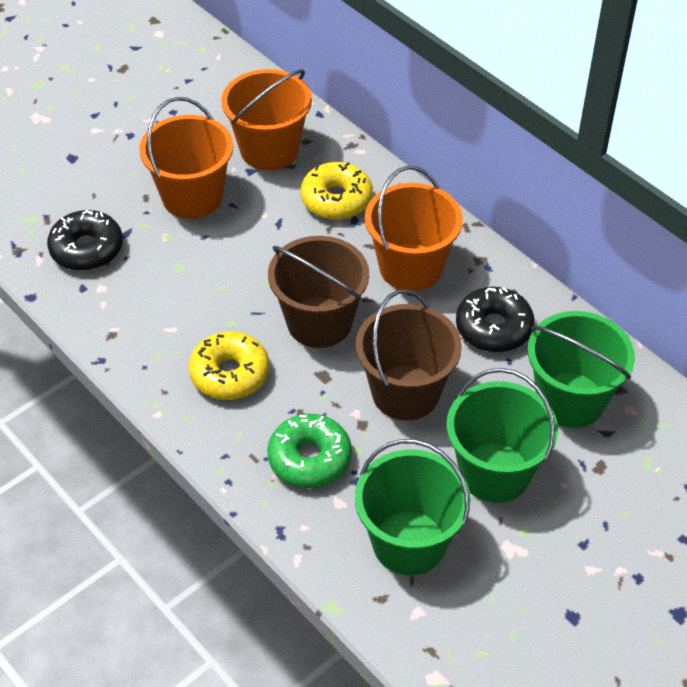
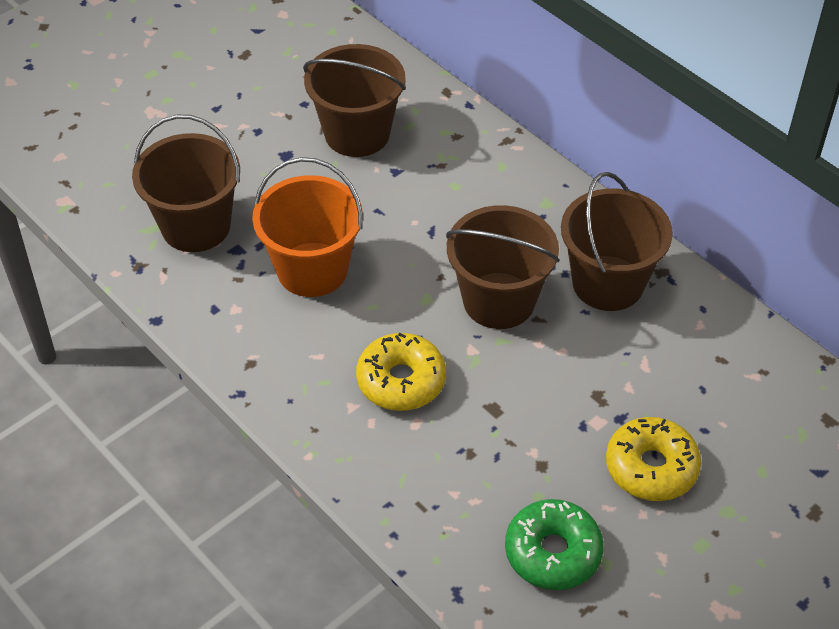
black donut: [47,210,123,271] [456,287,534,352] = 2 -> none = 0
brown bucket: [268,236,369,348] [356,289,462,420] = 2 -> [132,115,240,252] [303,44,406,157] [446,205,559,329] [561,172,673,311] = 4
green bucket: [355,439,470,575] [447,368,558,503] [528,311,635,428] = 3 -> none = 0
orange bucket: [139,97,233,219] [221,69,312,170] [365,166,463,291] = 3 -> [252,157,363,297] = 1

